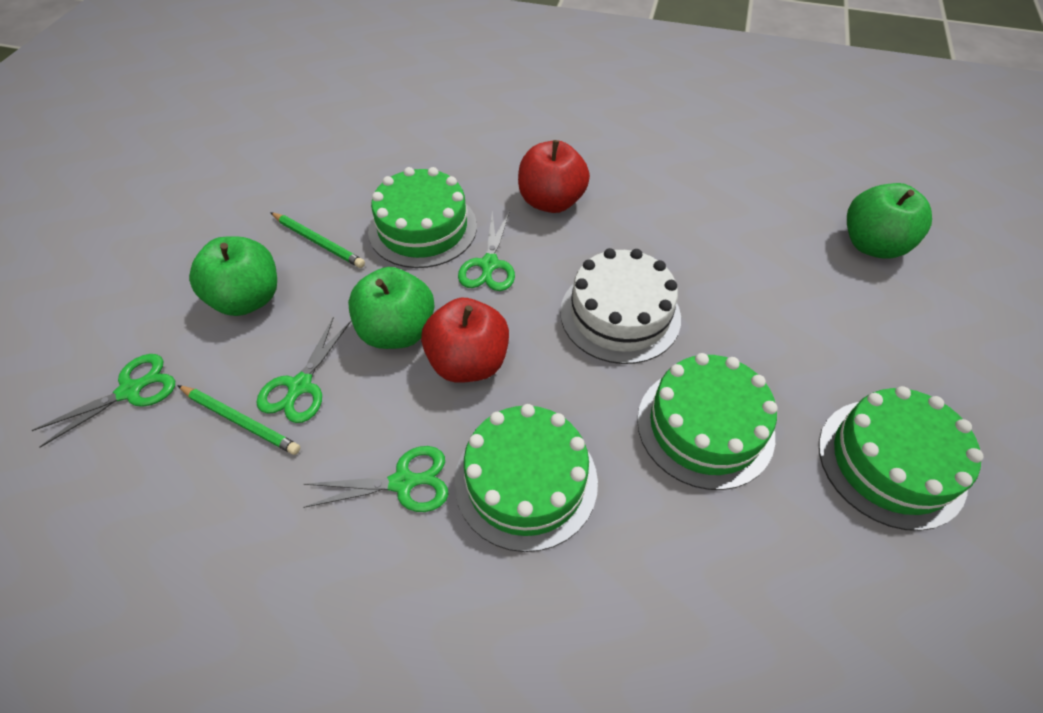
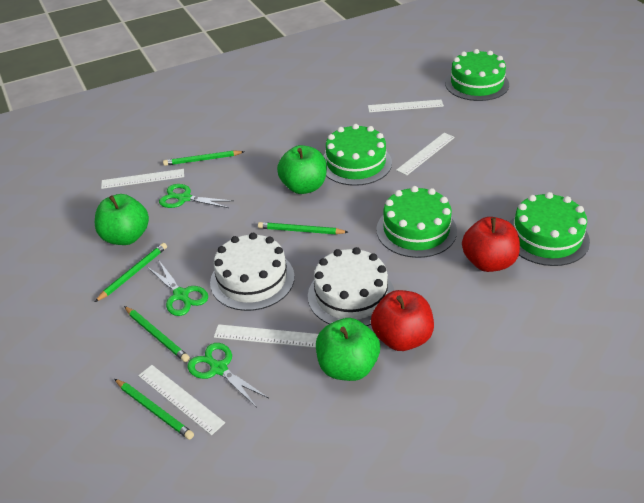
green pencil: [177,385,301,455] [270,212,365,268] = 2 -> [95,243,167,302] [114,379,194,440] [124,306,190,362] [163,150,244,166] [258,222,348,234] = 5
green scissors: [31,354,175,448] [256,317,351,423] [303,446,449,512] [458,211,515,291] = 4 -> [147,261,208,316] [159,184,233,208] [187,343,269,408] = 3
white cake: [560,248,681,364] = 1 -> [210,233,295,311] [308,247,394,326] = 2
white ruler: none = 0 -> [101,169,184,189] [138,365,225,435] [214,324,318,348] [368,100,444,112] [396,133,455,175] = 5

